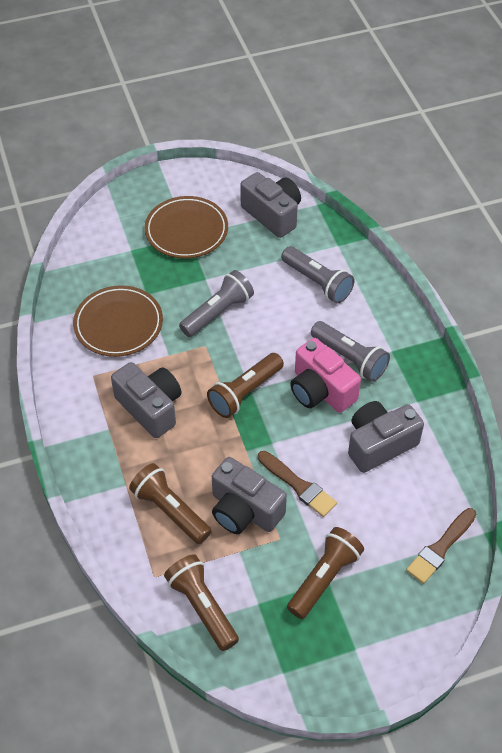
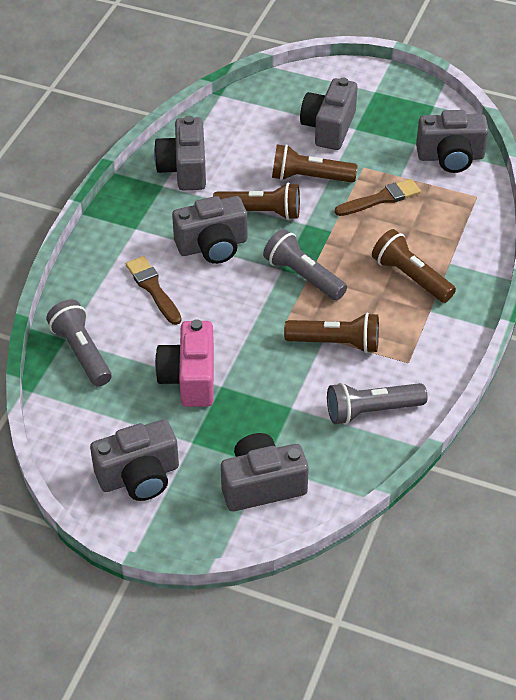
brown plate: [73,285,163,357] [145,196,228,259] = 2 -> none = 0
grey camera: [111,362,182,438] [212,457,287,534] [240,172,301,238] [348,401,424,473] = 4 -> [90,419,179,501] [154,116,206,191] [172,196,247,264] [221,433,309,511] [300,78,358,150] [416,110,489,173] = 6

